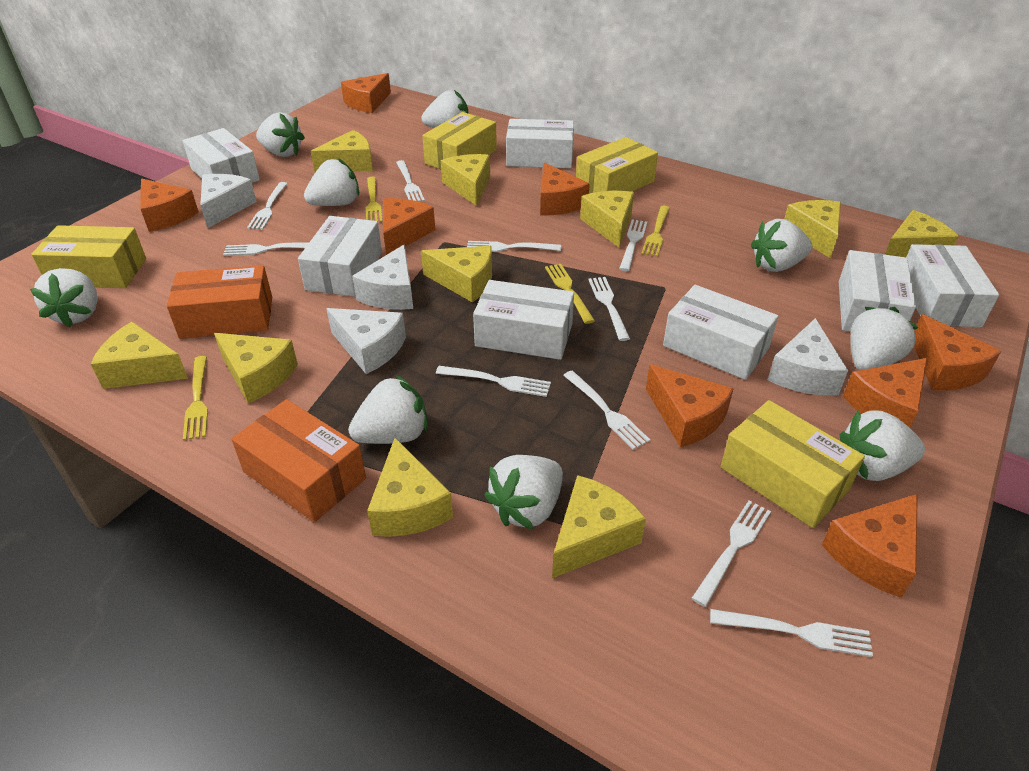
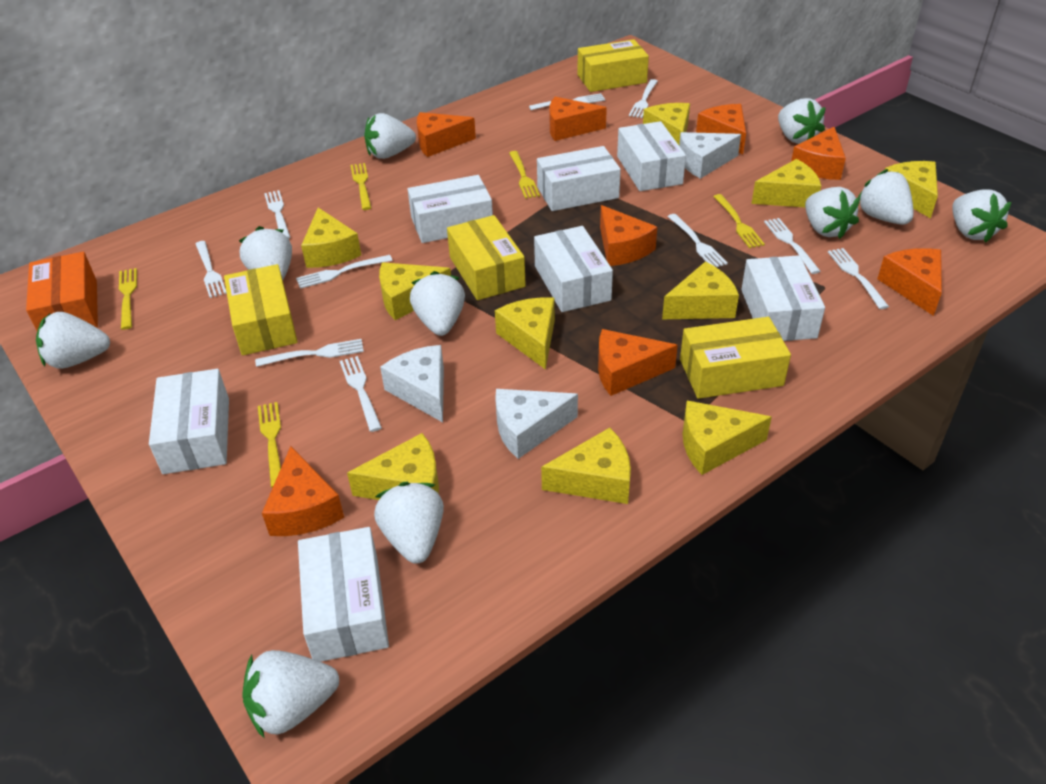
orange box: [167,265,272,339] [231,399,366,522] = 2 -> [26,252,98,331] = 1
white cheese: [200,174,257,228] [326,308,406,374] [352,244,413,310] [768,318,848,395] = 4 -> [380,345,444,422] [495,389,578,459] [679,132,741,179] = 3
white strawberry: [30,268,98,328] [256,112,305,157] [304,158,359,206] [348,375,428,444] [422,90,468,128] [484,455,563,530] [751,219,812,272] [840,410,925,481] [850,307,919,370] = 9 -> [36,312,110,369] [239,226,292,280] [242,650,339,739] [364,113,416,159] [374,482,444,564] [410,271,465,336] [778,98,826,144] [805,187,860,239] [858,169,914,225] [952,190,1011,243] = 10
yellow fork: [183,356,208,440] [366,177,382,222] [545,264,595,324] [641,206,670,257] = 4 -> [119,268,137,330] [258,402,281,488] [351,163,371,210] [509,151,540,199] [713,194,765,248] = 5

